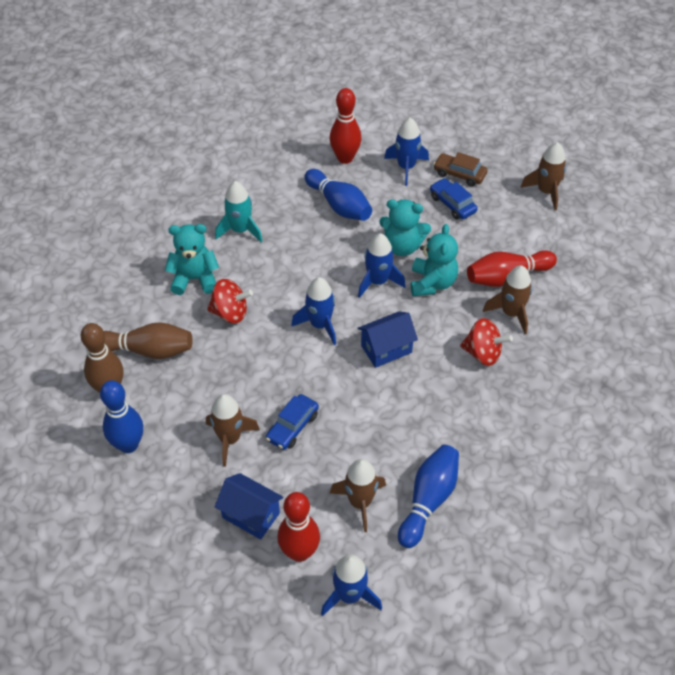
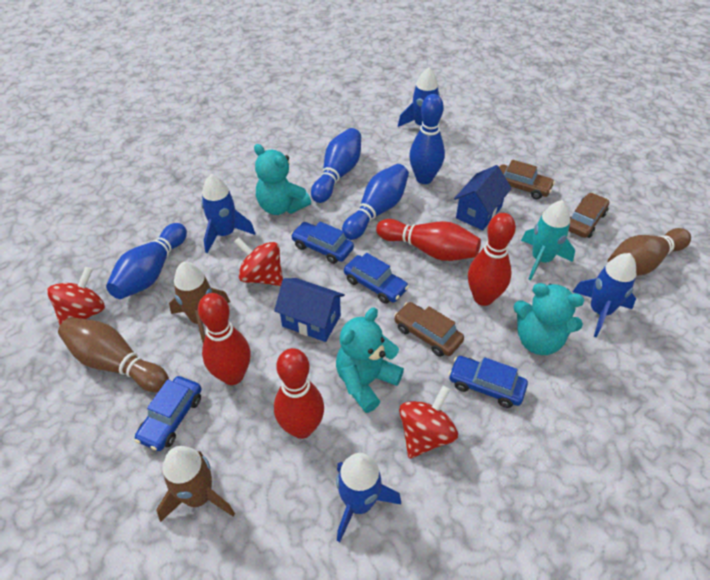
blue bowling pin: [100,380,143,453] [305,169,372,221] [398,445,459,548] = 3 -> [106,223,187,299] [311,128,361,203] [342,164,409,240] [409,94,445,184] = 4
blue car: [266,394,319,450] [430,178,478,219] = 2 -> [135,376,201,451] [291,222,354,264] [344,253,409,304] [448,356,528,408] = 4
brown car: [433,152,487,187] = 1 -> [394,302,464,357] [499,160,555,199] [569,193,609,238] = 3
brown rocket: [206,394,260,467] [330,459,386,532] [483,265,532,334] [520,142,566,210] = 4 -> [156,446,235,522] [169,262,230,343] = 2
red bowling pin: [277,492,320,562] [330,88,361,164] [467,250,557,287] = 3 -> [198,293,251,385] [274,348,324,439] [376,219,481,261] [468,213,516,306] = 4
red spinning top: [207,279,253,323] [460,318,513,366] = 2 -> [47,267,105,325] [234,237,283,286] [399,386,458,459] = 3

